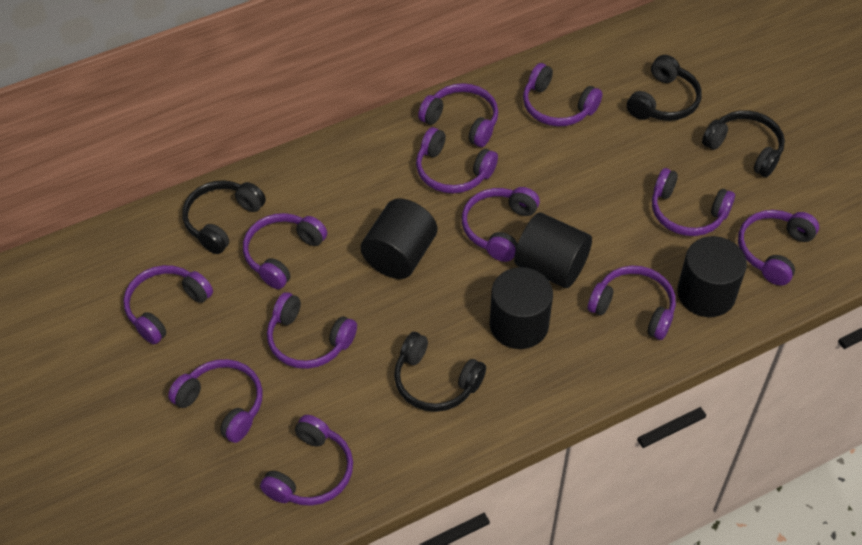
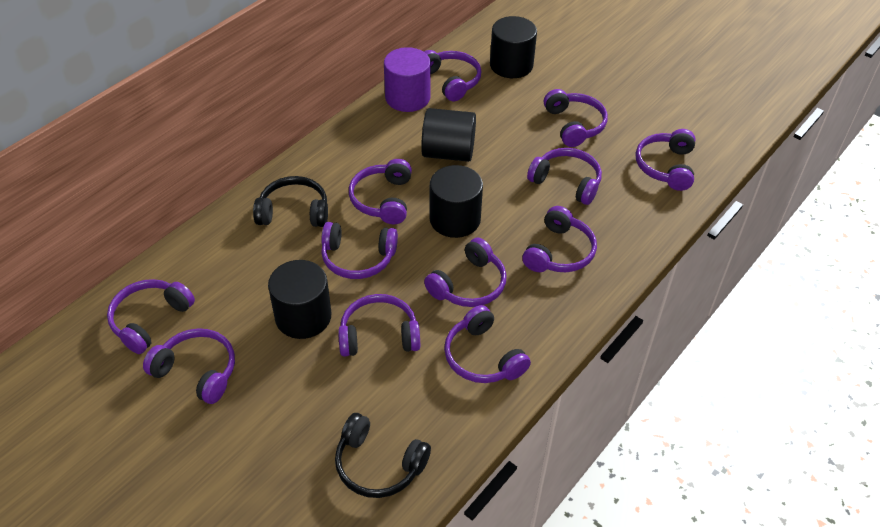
black headphones: [183,180,266,254] [394,332,486,412] [627,55,702,121] [702,110,785,177] = 4 -> [253,176,328,227] [335,413,431,498] = 2
purple cylinder: none = 0 -> [384,47,431,112] = 1

